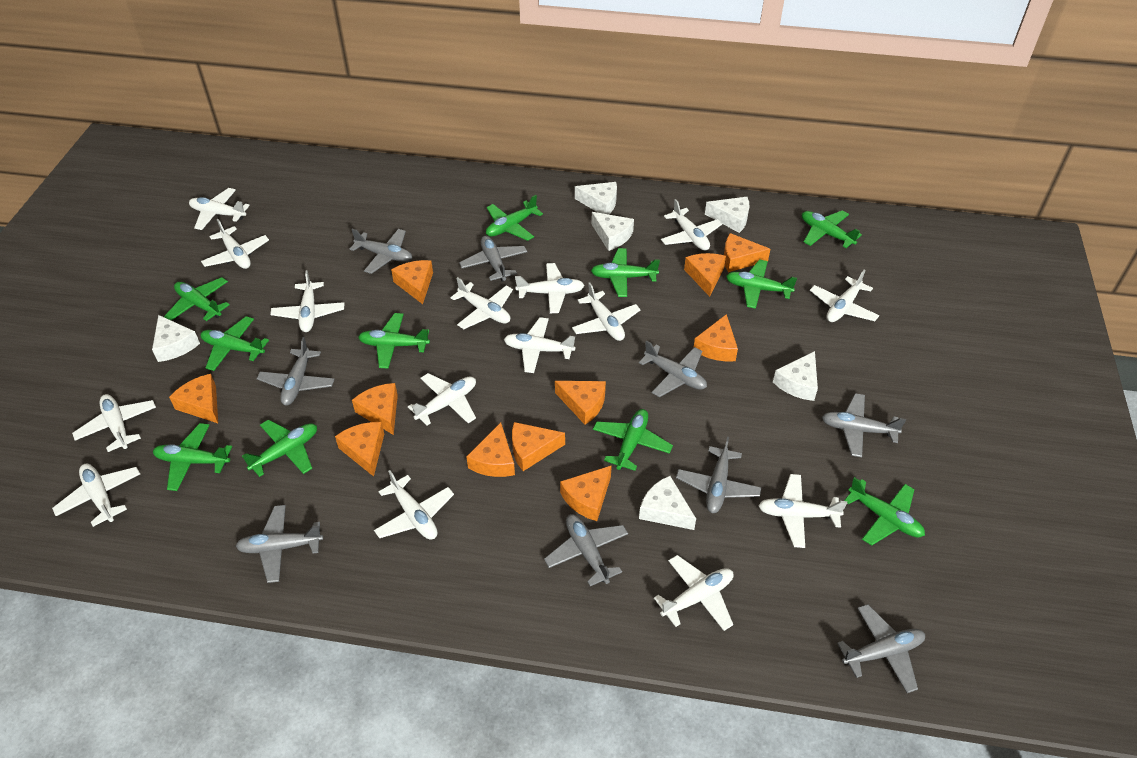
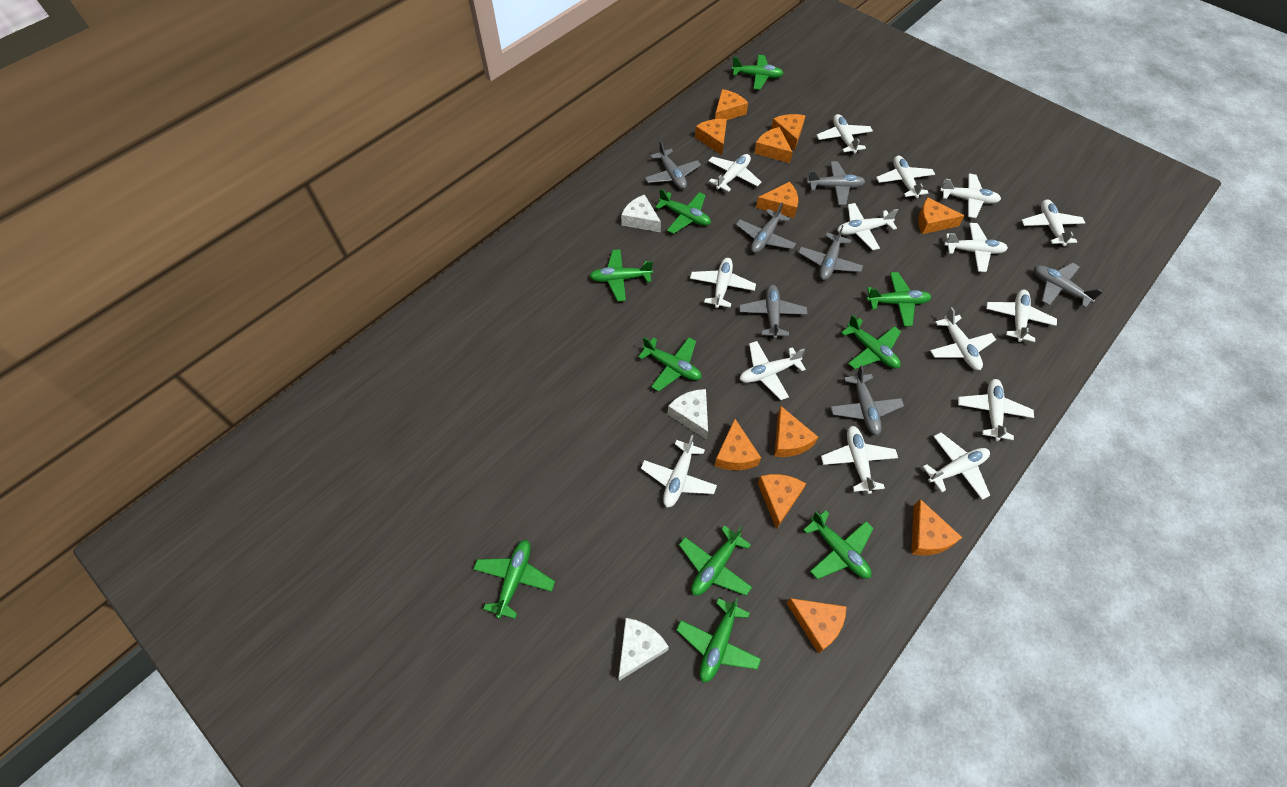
green plane: [153,423,232,491] [164,277,229,321] [200,316,269,371] [242,420,317,477] [358,313,430,369] [486,195,543,241] [591,248,660,297] [593,409,673,471] [726,259,797,309] [802,210,862,248] [844,477,925,546] = 11 -> [473,540,555,619] [589,249,653,301] [638,337,702,392] [655,188,711,234] [677,597,761,683] [679,525,752,596] [732,55,784,90] [803,510,874,579] [841,315,901,369] [866,272,931,326] = 10
grey plane: [236,505,323,583] [257,337,335,405] [350,229,412,274] [459,236,527,282] [544,514,628,586] [639,340,707,397] [676,437,762,513] [822,393,906,457] [837,604,925,693] = 9 -> [645,141,701,189] [736,202,796,253] [739,285,807,339] [798,225,863,280] [807,161,865,205] [830,365,904,435] [1034,263,1103,308] = 7
white cheese: [152,315,200,362] [575,182,617,215] [591,212,634,251] [639,476,696,530] [705,197,749,233] [773,351,818,401] = 6 -> [618,618,669,681] [621,194,661,232] [668,389,708,440] = 3

